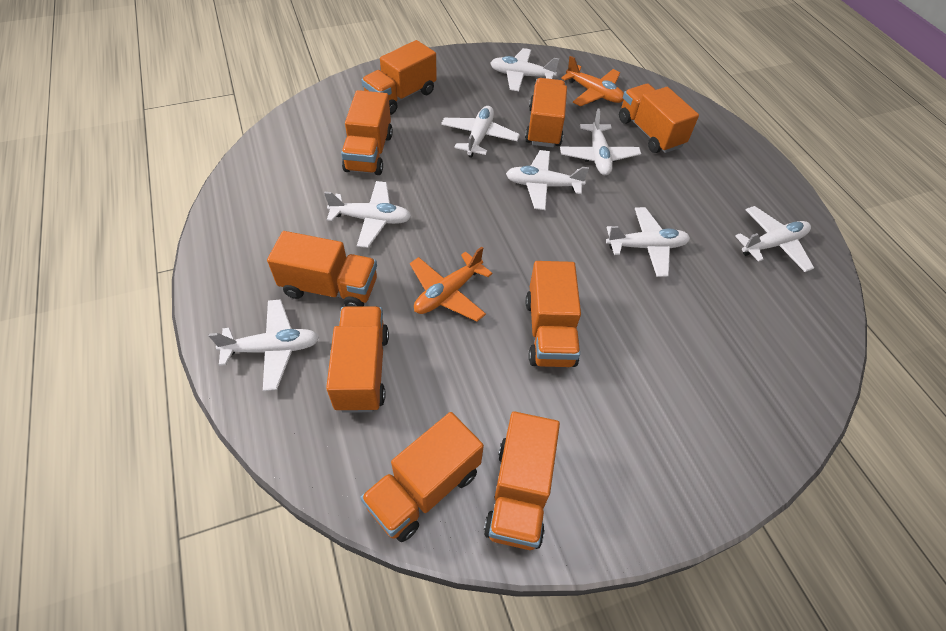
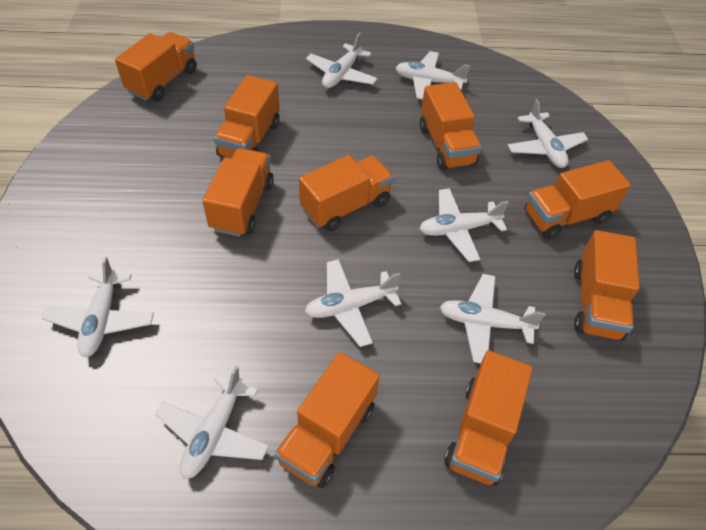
orange plane: [410,247,492,321] [561,56,624,106] = 2 -> none = 0

